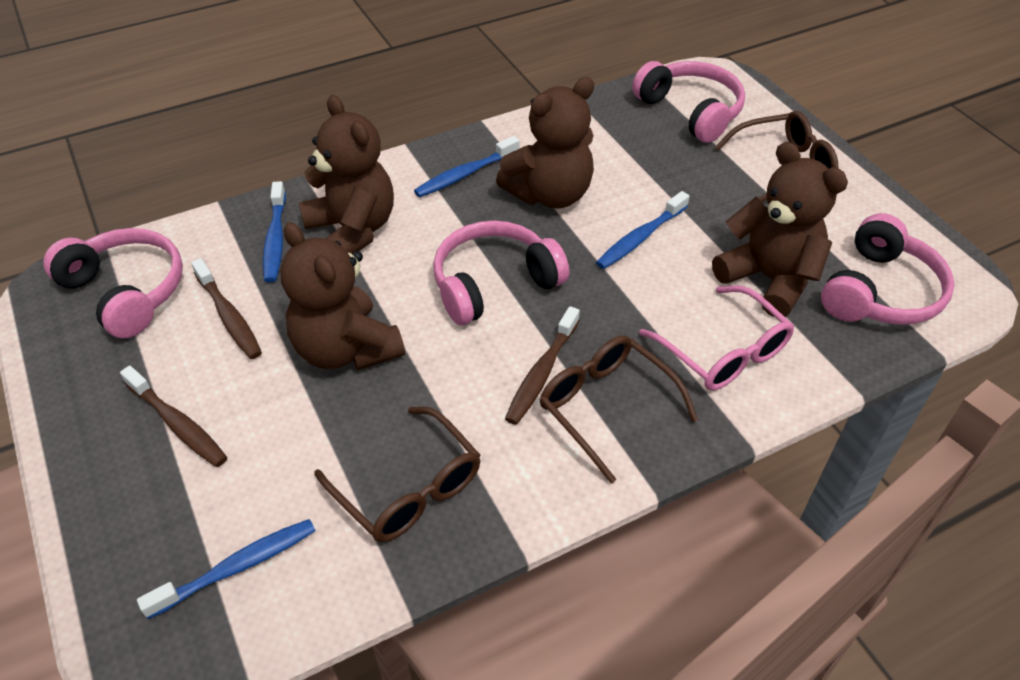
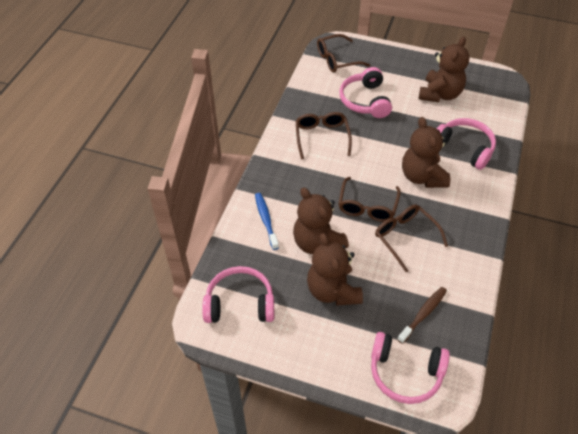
blue toothbrush: [137,519,316,619] [263,181,286,282] [414,136,520,197] [596,191,689,269] = 4 -> [255,193,279,250] = 1
brown glasses: [314,407,481,542] [540,335,698,483] [715,111,838,202] = 3 -> [296,112,352,160] [317,34,370,73] [338,177,401,222] [375,205,448,272] = 4
brown toothbrush: [120,366,228,467] [191,258,262,359] [505,306,580,425] = 3 -> [397,287,447,344] = 1
pink glasses: [639,285,794,391] = 1 -> none = 0

